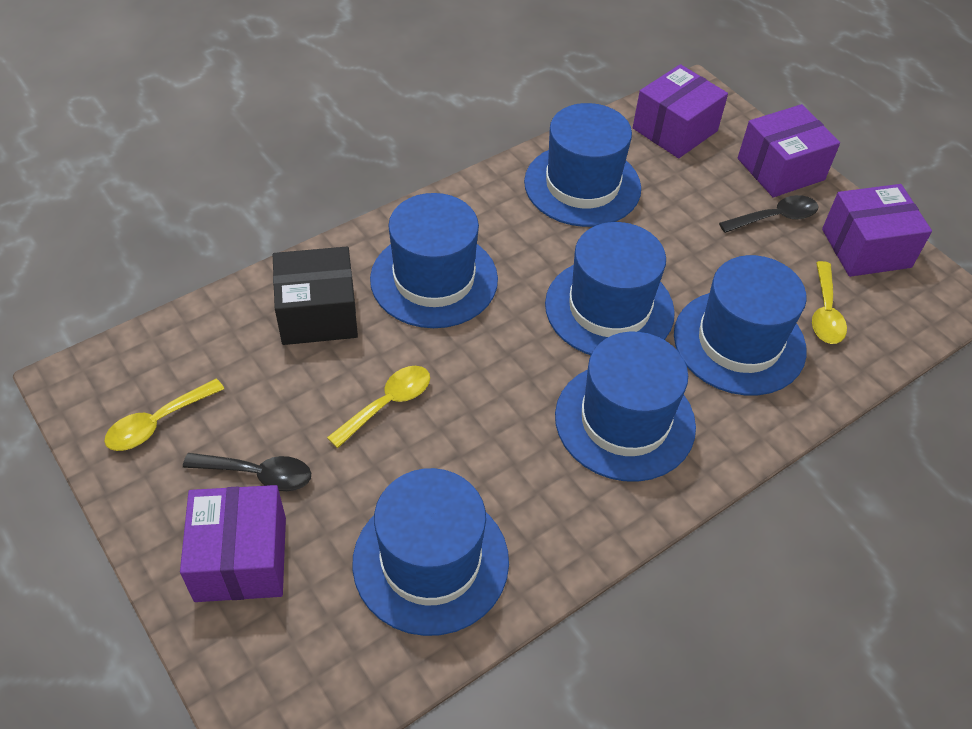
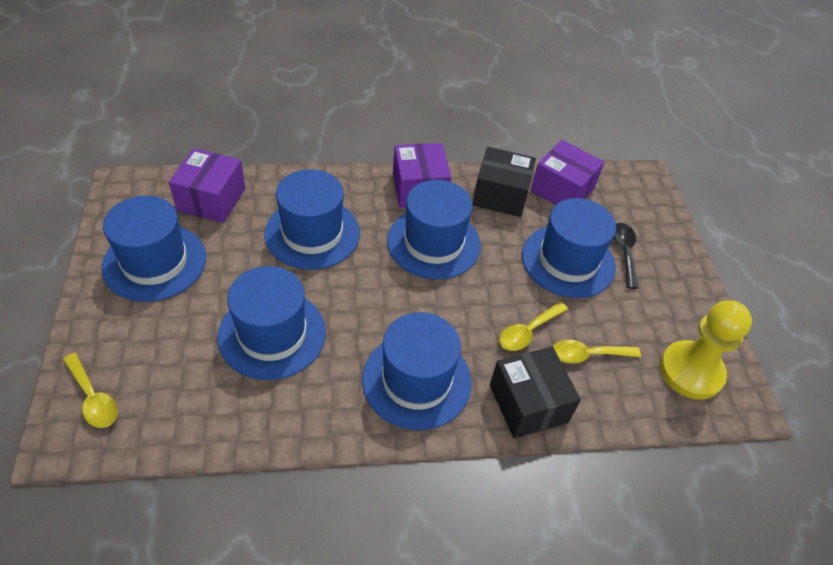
black box: [273,247,358,345] = 1 -> [473,147,536,217] [490,347,581,439] = 2
black spoon: [183,453,311,491] [719,195,819,233] = 2 -> [613,223,638,289] = 1
purple box: [180,485,286,602] [633,64,728,158] [738,104,840,197] [822,184,932,277] = 4 -> [169,148,245,223] [393,143,451,208] [530,140,604,205] = 3
yellow pawn: none = 0 -> [660,300,752,400] = 1

